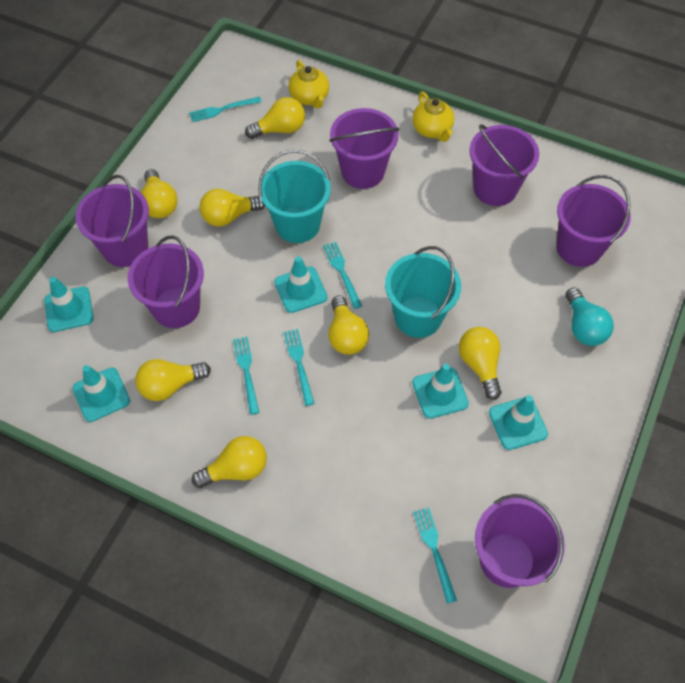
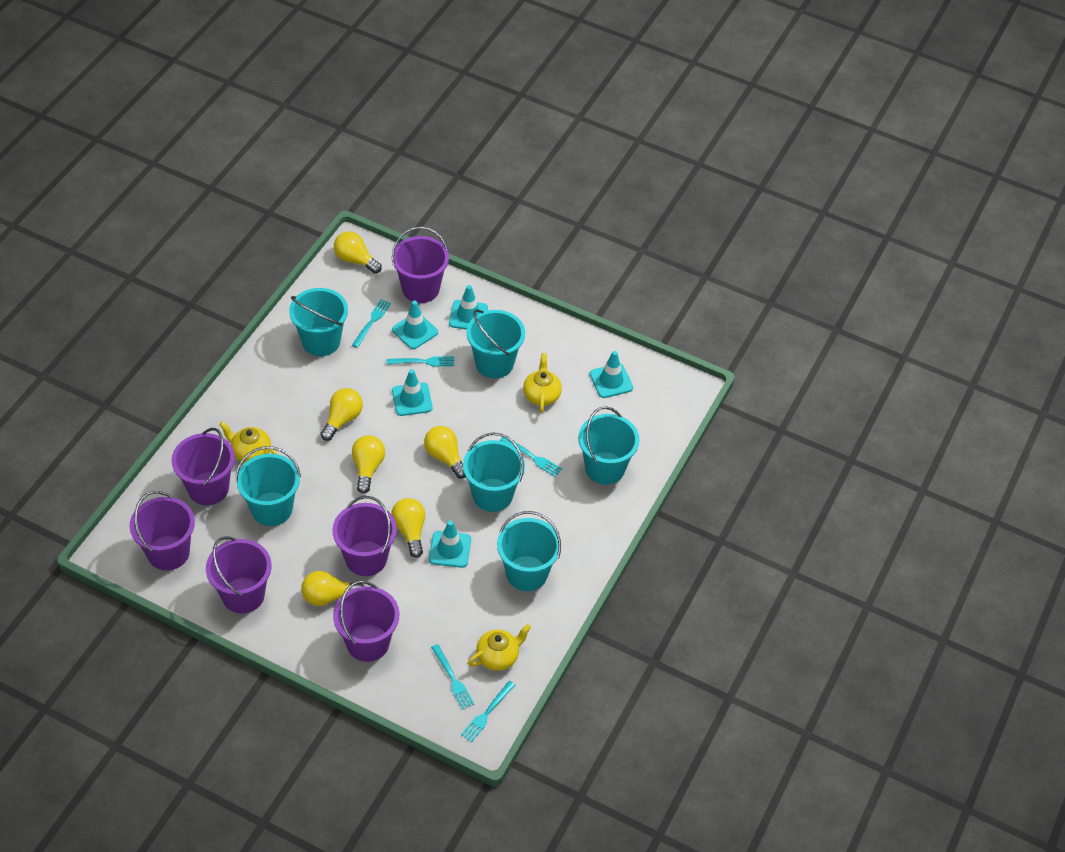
turquoise bucket: [258,150,331,243] [385,246,461,338] = 2 -> [235,446,301,526] [289,288,348,356] [463,432,525,512] [467,309,525,378] [497,511,561,591] [578,406,640,485] = 6
turquoise light bulb: [565,288,614,346] = 1 -> none = 0
yellow light bulb: [135,359,211,401] [141,169,178,218] [192,436,267,488] [199,189,265,227] [245,97,305,139] [328,295,369,355] [459,327,501,400] = 7 -> [301,571,364,606] [320,388,363,441] [334,231,382,274] [352,435,385,494] [391,498,425,558] [424,426,466,479] = 6
yellow teapot: [289,60,329,109] [412,91,454,142] = 2 -> [219,421,277,463] [468,624,531,671] [523,353,562,413] = 3

